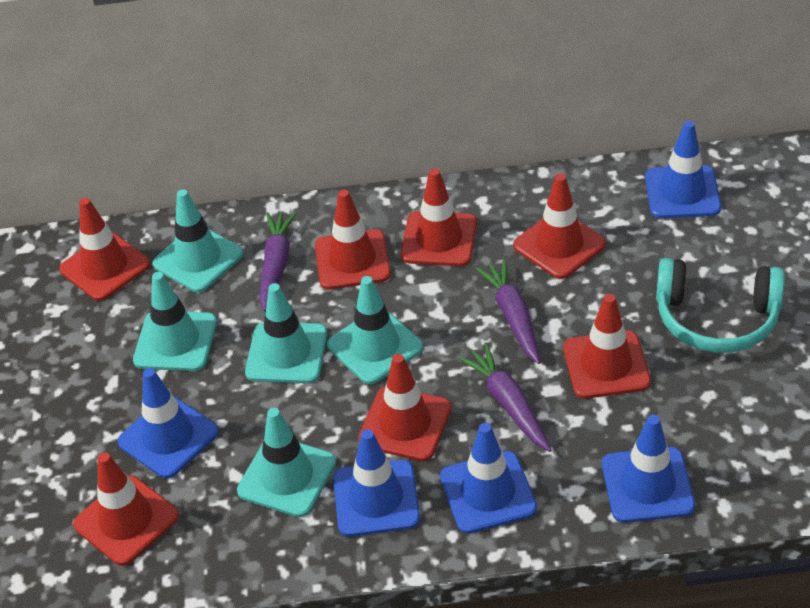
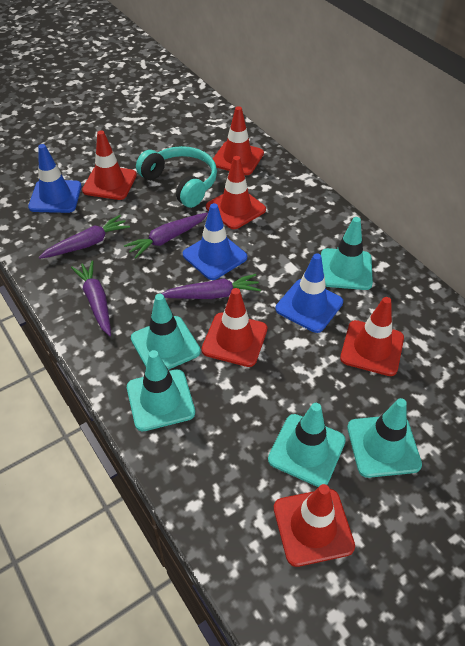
blue traffic cone: [118,368,219,478] [333,429,420,537] [440,423,537,534] [602,415,695,523] [645,121,721,218] = 5 -> [28,144,82,213] [183,203,247,280] [275,254,343,333] = 3
purple carrot: [260,212,297,312] [458,344,551,452] [475,259,540,364] = 3 -> [39,215,130,259] [71,260,111,336] [124,213,208,259] [161,274,261,299] = 4
red traffic cone: [59,198,150,301] [73,453,179,566] [315,189,391,289] [358,354,452,461] [401,168,477,266] [513,174,606,279] [563,294,651,399] = 7 -> [82,130,137,200] [201,288,267,367] [206,156,266,229] [213,106,264,175] [274,484,355,567] [340,297,404,376] = 6

